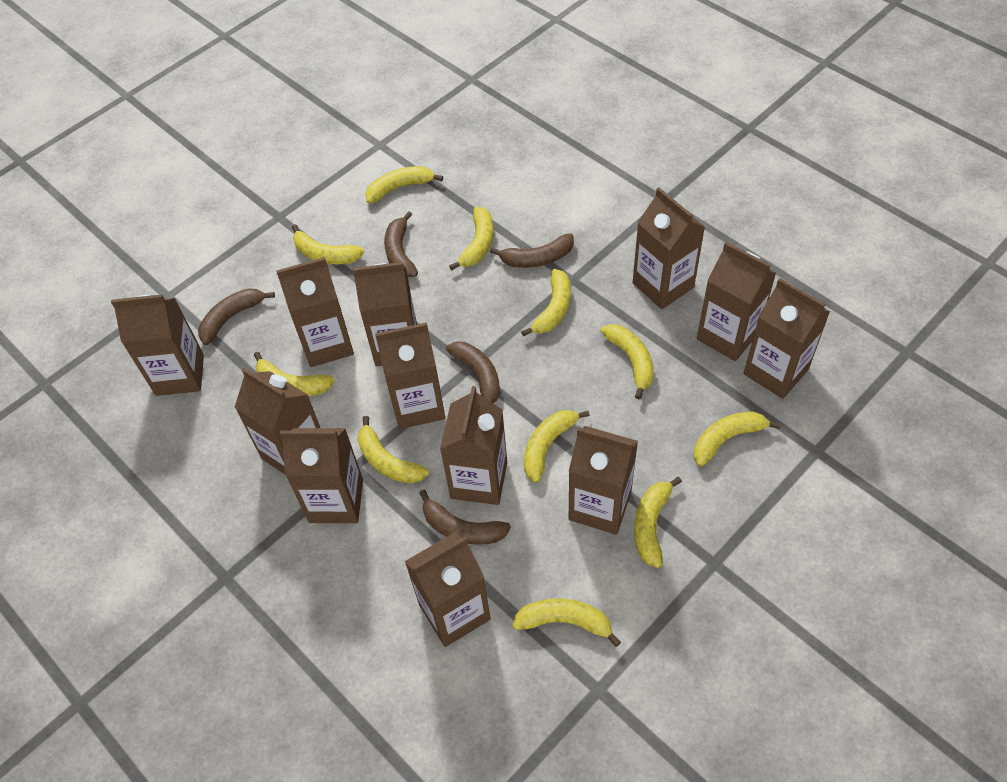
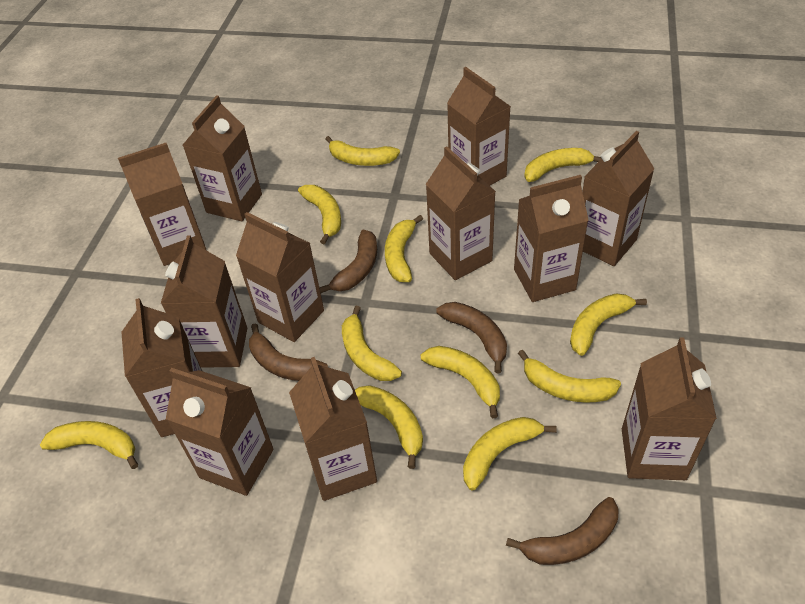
brown banana: [198,288,275,345] [384,211,418,277] [419,489,511,545] [446,342,500,403] [490,233,574,268] = 5 -> [249,323,328,381] [319,230,377,293] [436,302,507,373] [506,497,619,565] = 4

